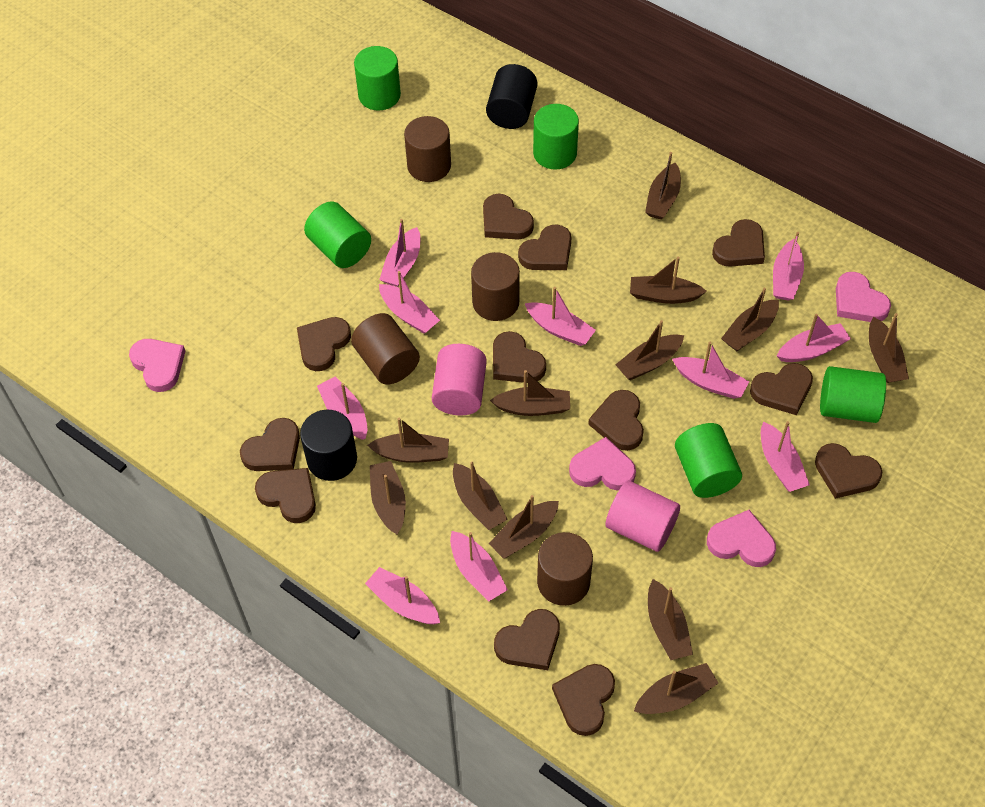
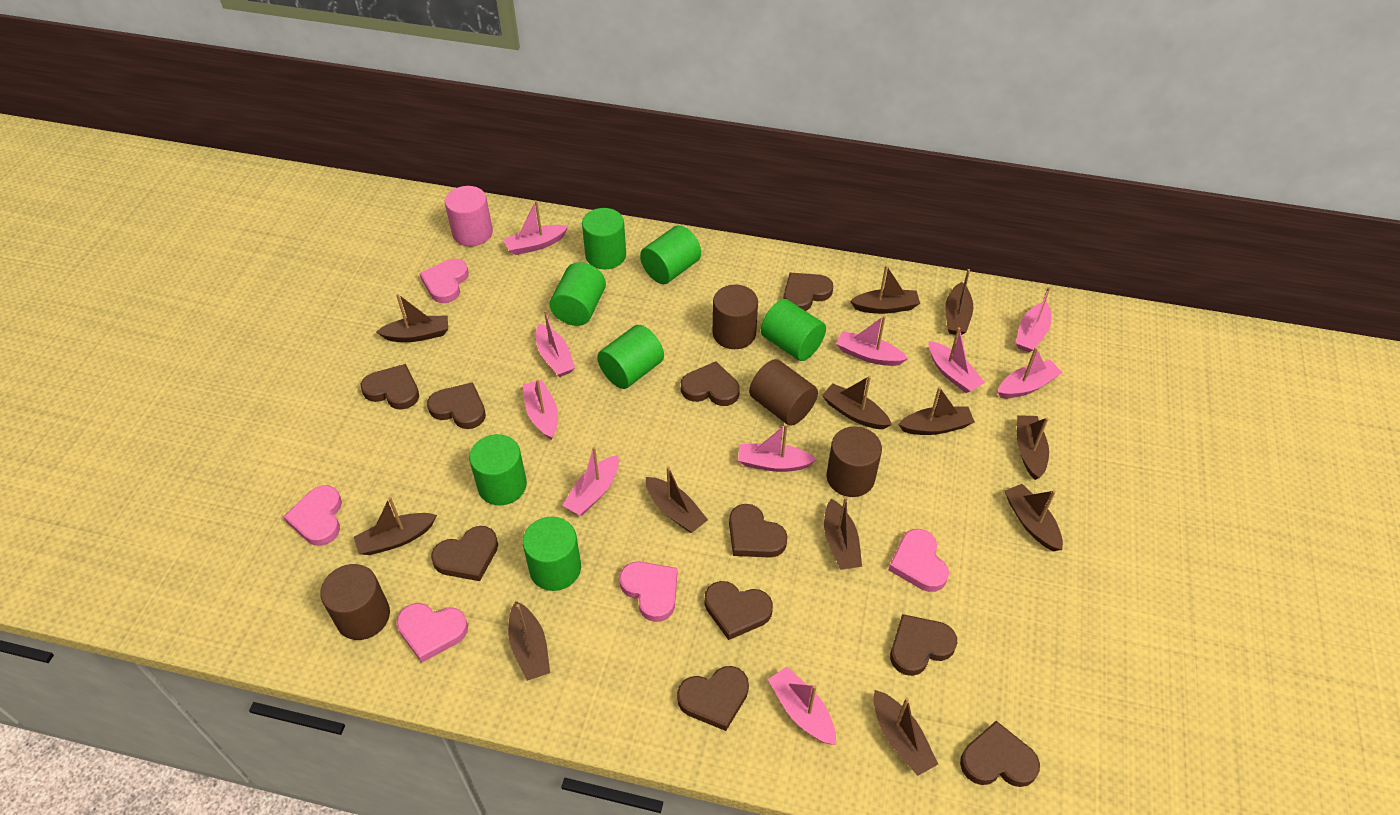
black cylinder: [300,410,357,481] [486,64,537,129] = 2 -> none = 0
brown heart: [240,418,300,471] [255,468,316,523] [297,317,351,371] [483,194,534,240] [493,331,546,383] [494,609,560,670] [518,225,571,270] [552,664,615,736] [588,390,644,451] [712,219,765,267] [750,363,813,415] [815,443,882,499] = 12 -> [361,364,419,410] [427,382,486,429] [431,526,498,581] [677,666,749,731] [681,361,740,406] [704,581,773,640] [729,504,788,558] [783,273,833,311] [890,614,958,676] [960,721,1040,787] = 10
green cylinder: [304,202,371,268] [354,46,401,110] [533,104,579,170] [675,423,742,498] [820,366,886,423] = 5 -> [469,434,527,505] [523,517,581,591] [549,262,606,326] [582,208,626,269] [597,325,664,389] [640,225,701,284] [761,299,826,361] = 7
pink cylinder: [432,344,487,416] [605,480,680,552] = 2 -> [445,186,493,246] = 1
pink heart: [129,339,186,392] [569,437,636,490] [707,510,776,567] [836,272,891,322] = 4 -> [284,485,342,546] [396,603,468,662] [420,259,469,303] [619,562,677,622] [888,529,949,592] = 5

